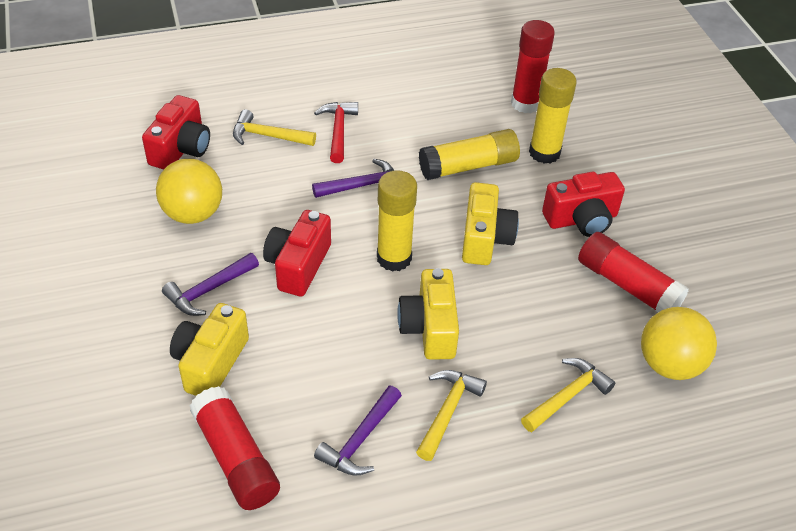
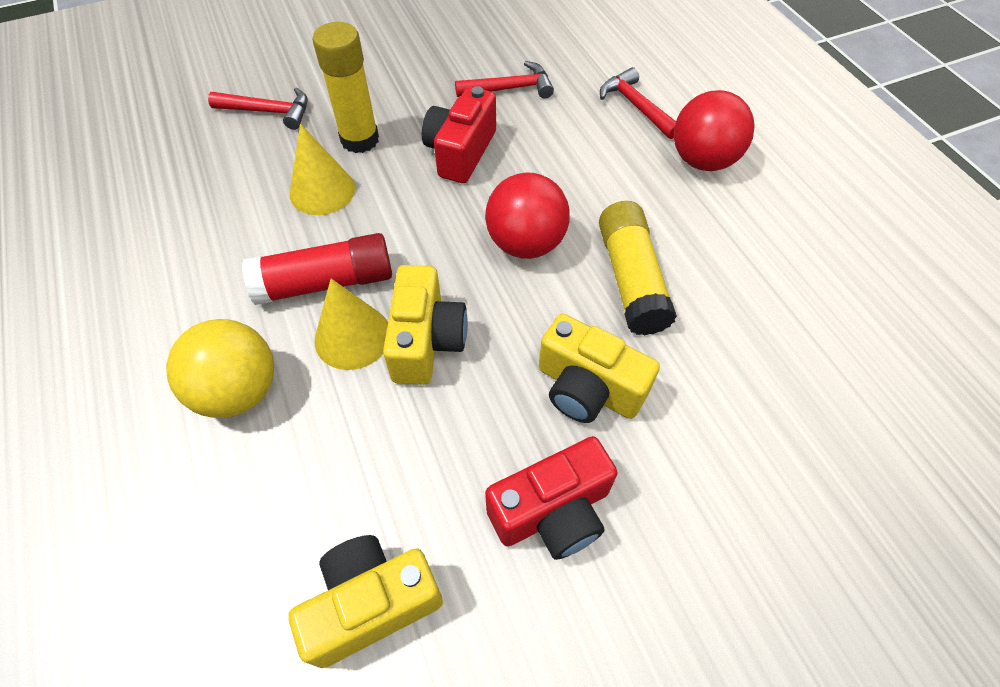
purple hammer: [162,253,259,316] [312,159,395,198] [314,386,402,476] = 3 -> none = 0
red ball: none = 0 -> [485,172,570,259] [674,90,755,171] = 2
red camera: [142,95,210,170] [263,210,331,297] [542,172,625,237] = 3 -> [422,86,496,183] [485,436,618,560] = 2
red glue stick: [190,386,280,510] [511,20,555,113] [578,232,689,312] = 3 -> [242,233,392,305] = 1
red hammer: [314,102,358,163] = 1 -> [208,87,308,130] [455,61,554,99] [600,67,676,139] = 3
yellow ball: [156,159,222,224] [641,307,717,380] = 2 -> [166,319,274,418] = 1
yellow cone: none = 0 -> [290,124,355,215] [314,278,388,370] = 2
yellow glue stick: [377,170,417,272] [419,129,520,180] [529,68,577,164] = 3 -> [312,22,379,153] [599,201,677,336] = 2
yellow hammer: [233,109,316,146] [416,370,487,461] [521,358,615,432] = 3 -> none = 0

